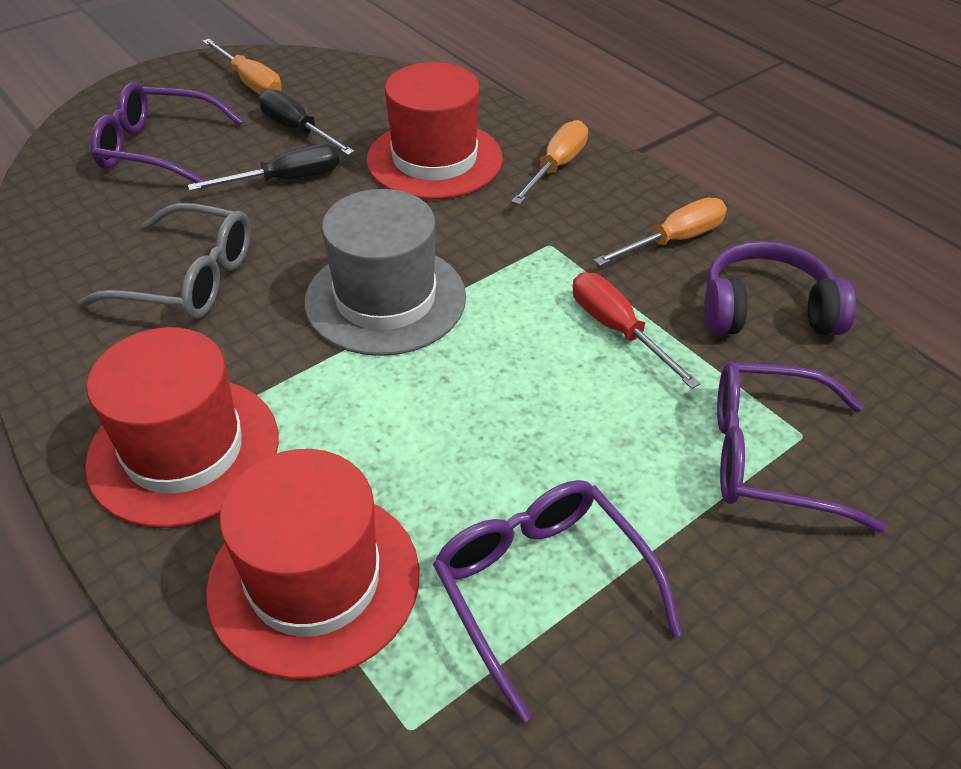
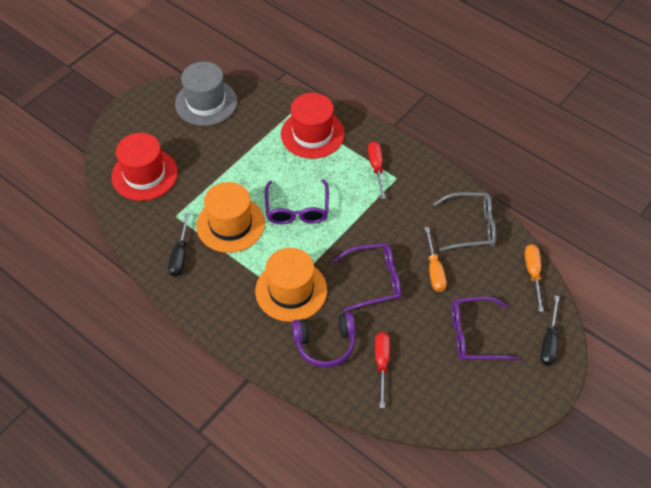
orange hat: none = 0 -> [196,182,265,253] [255,248,327,322] = 2
orange screwdriver: [202,39,282,95] [512,120,588,205] [594,198,727,266] = 3 -> [424,227,447,292] [525,244,544,312] = 2
red hat: [85,327,279,528] [206,449,419,679] [366,62,503,199] = 3 -> [111,133,178,201] [281,93,345,159] = 2
red screwdriver: [573,272,701,389] = 1 -> [368,141,386,199] [375,332,390,408] = 2

